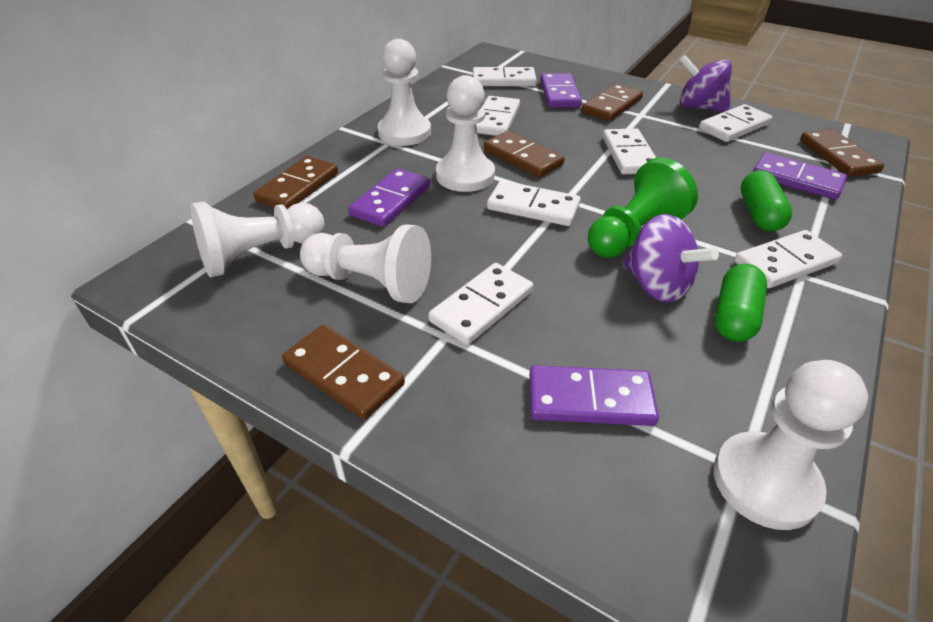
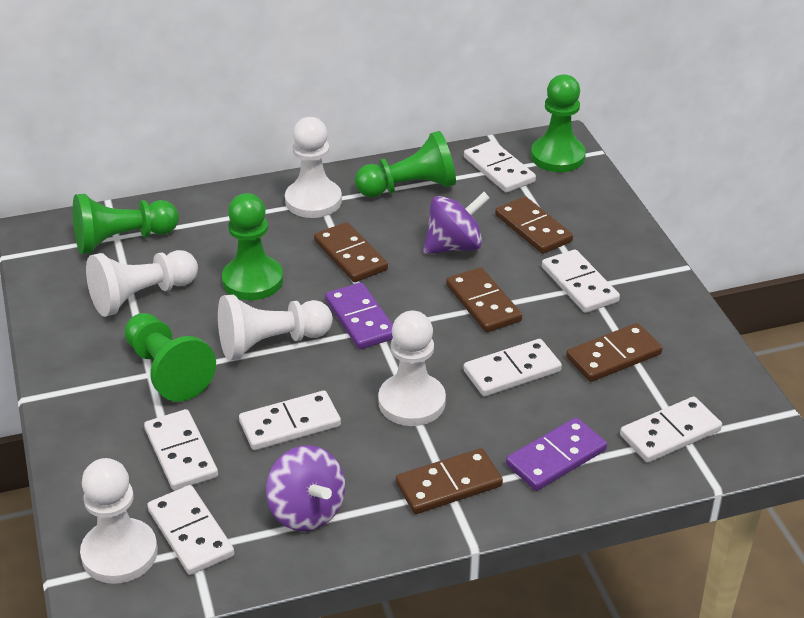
green capsule: [715,264,767,342] [741,170,792,232] = 2 -> none = 0
green pawn: [588,157,698,258] = 1 -> [73,194,179,254] [125,313,216,402] [222,193,283,300] [355,131,456,197] [531,74,586,172] = 5
purple domino: [348,168,430,227] [530,365,659,426] [540,73,582,108] [753,153,847,200] = 4 -> [325,282,393,349] [506,417,607,491] = 2

